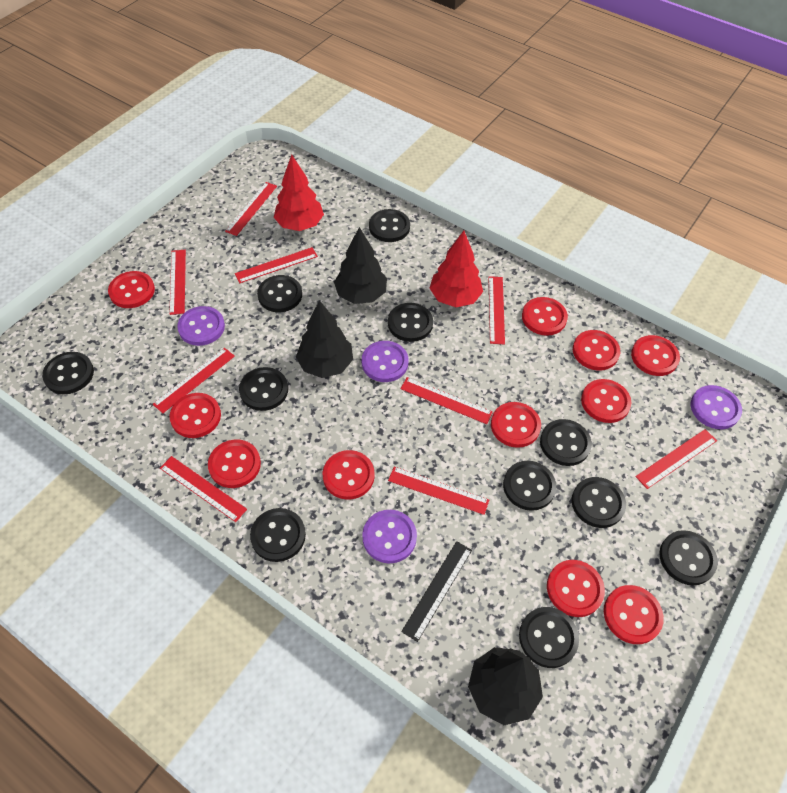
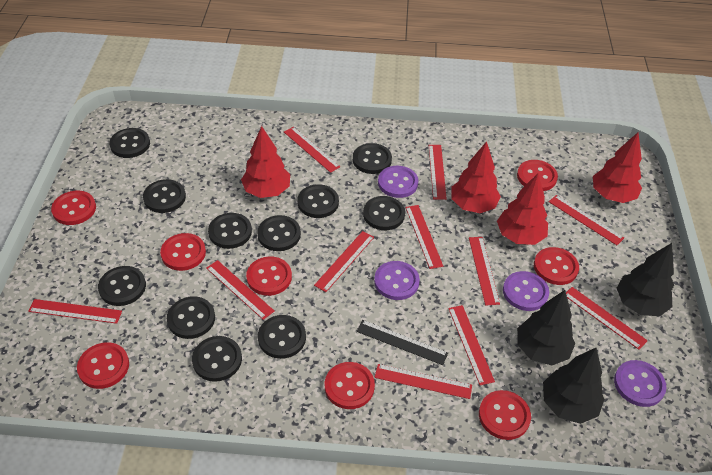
red button: [108,271,155,308] [170,393,221,438] [208,439,261,488] [323,450,375,500] [491,402,541,448] [522,297,568,336] [547,560,605,617] [573,330,620,371] [581,379,631,423] [604,585,664,644] [631,335,680,376] = 11 -> [51,191,96,225] [77,342,129,389] [160,233,206,271] [246,257,292,296] [325,362,375,409] [479,390,531,440] [517,160,558,191] [534,247,579,285] = 8
red ruler: [153,348,235,413] [160,456,247,522] [169,250,186,315] [225,182,277,236] [235,247,318,283] [388,467,489,515] [400,377,493,424] [488,276,505,344] [635,429,717,489] = 9 -> [28,299,122,324] [206,260,274,320] [284,127,340,173] [314,231,374,292] [374,364,472,399] [405,205,443,269] [429,145,447,200] [448,305,495,385] [469,237,500,305] [549,195,624,245] [566,287,648,350] = 11
red tree: [274,155,324,231] [429,231,483,307] = 2 -> [241,126,290,198] [451,141,501,213] [497,173,548,245] [593,132,642,203] = 4

